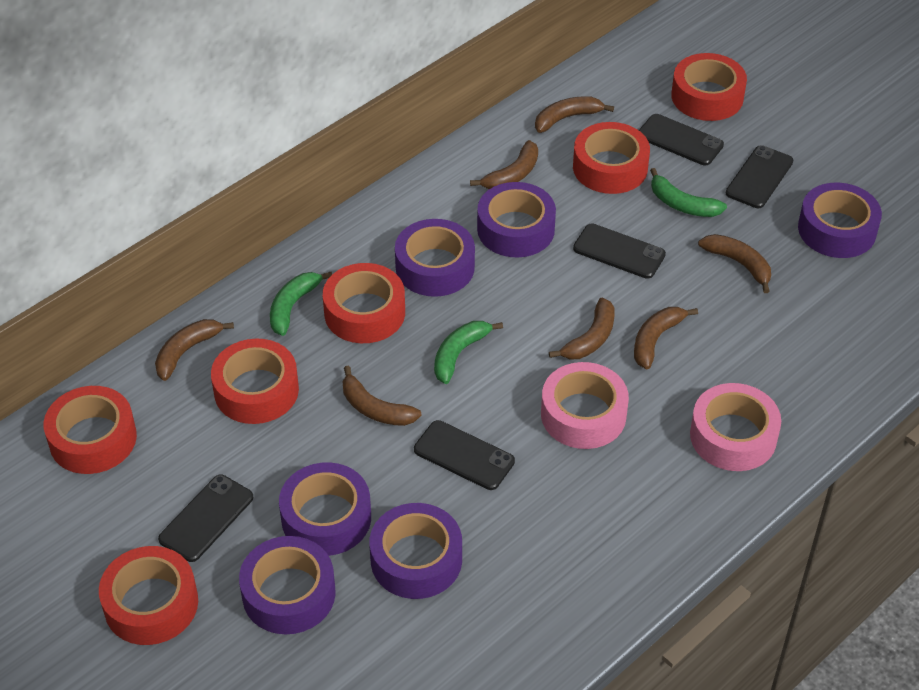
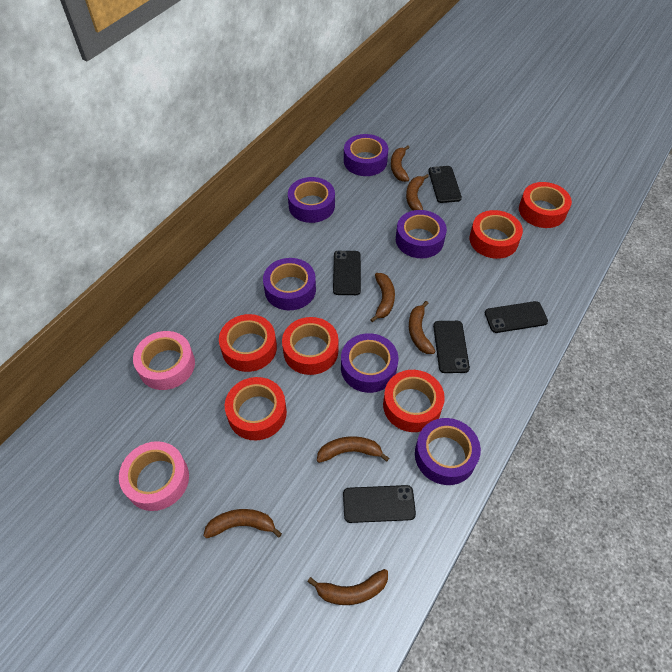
green banana: [270,272,332,336] [434,321,503,384] [650,168,727,217] = 3 -> none = 0

